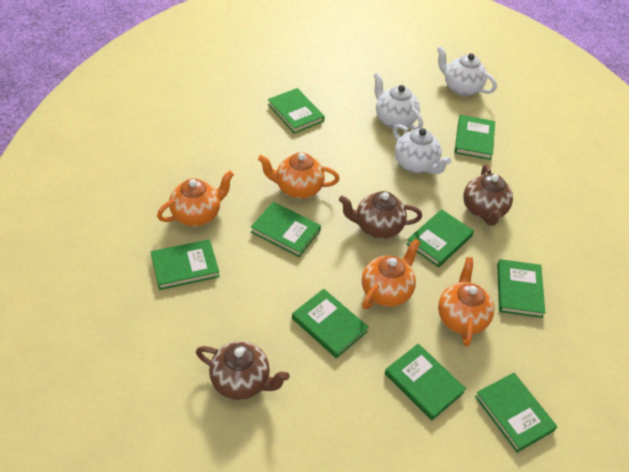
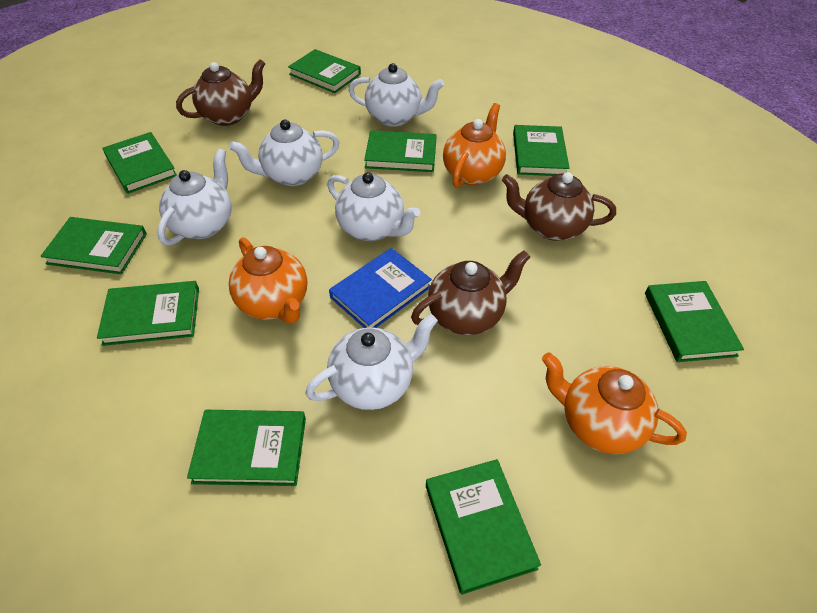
blue book: none = 0 -> [329,248,432,328] = 1
orange teapot: [157,170,234,227] [258,153,340,199] [362,238,420,309] [438,257,494,347] = 4 -> [229,237,307,324] [443,103,506,188] [542,352,687,454] = 3
white teapot: [374,72,423,130] [393,124,452,174] [437,46,497,96] = 3 -> [157,148,232,246] [229,120,340,186] [305,314,438,410] [327,172,420,241] [348,63,444,127] = 5

